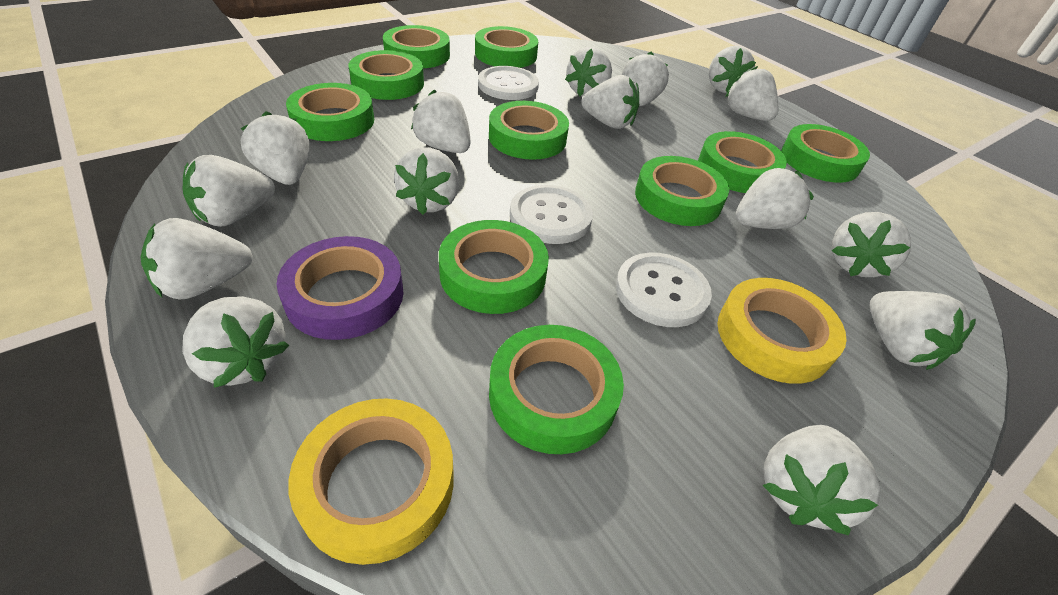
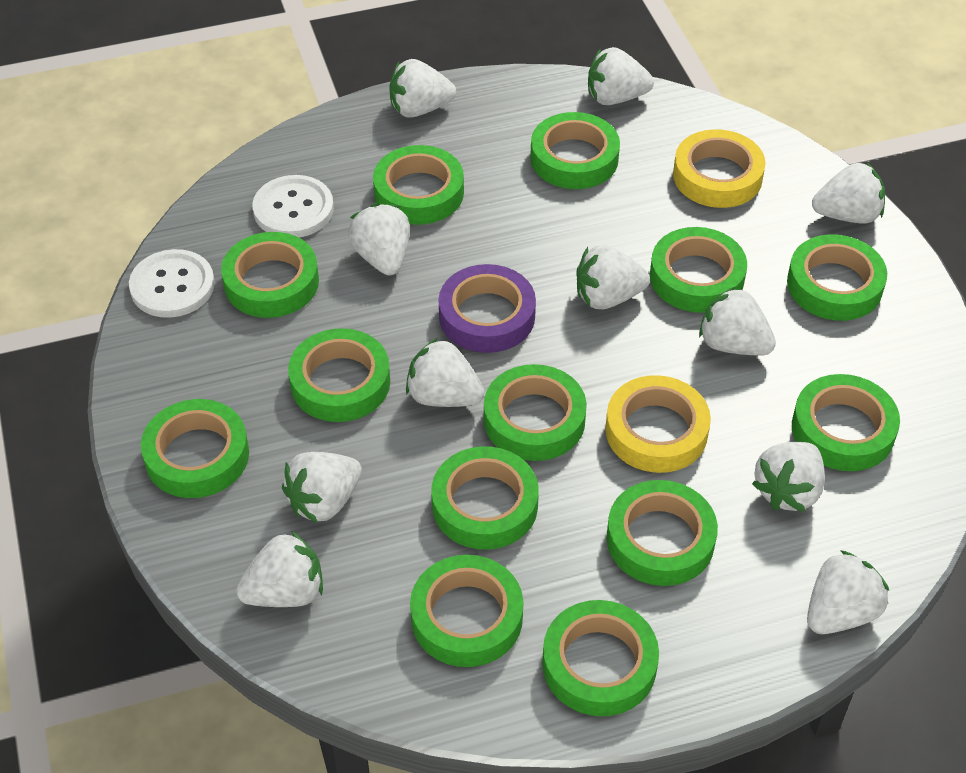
green tape: [286,83,374,141] [349,50,424,100] [383,25,450,68] [439,220,549,314] [475,26,538,68] [489,101,569,160] [489,325,624,454] [635,156,729,226] [698,131,787,193] [781,124,870,183] = 10 -> [141,399,249,498] [221,232,319,318] [288,328,390,422] [373,145,464,225] [410,555,523,667] [431,446,539,550] [484,364,587,461] [530,112,620,189] [542,600,659,716] [607,480,718,586] [650,227,747,313] [787,234,887,321] [792,374,900,471] = 13
white button: [478,66,539,100] [510,185,593,244] [616,252,712,327] = 3 -> [129,249,215,318] [253,175,334,238] = 2
white strawberry: [140,218,253,300] [183,155,275,227] [183,296,290,388] [240,111,309,185] [394,147,459,215] [411,89,470,153] [565,47,612,97] [581,75,639,129] [622,52,669,106] [709,46,756,93] [725,66,778,121] [736,168,814,229] [762,425,880,535] [831,212,911,277] [870,291,976,370] = 15 -> [236,531,323,607] [282,452,362,523] [348,203,410,275] [390,59,456,118] [406,338,484,407] [577,245,650,309] [588,47,654,105] [699,286,776,355] [752,442,825,512] [807,550,889,634] [812,162,885,224] = 11

